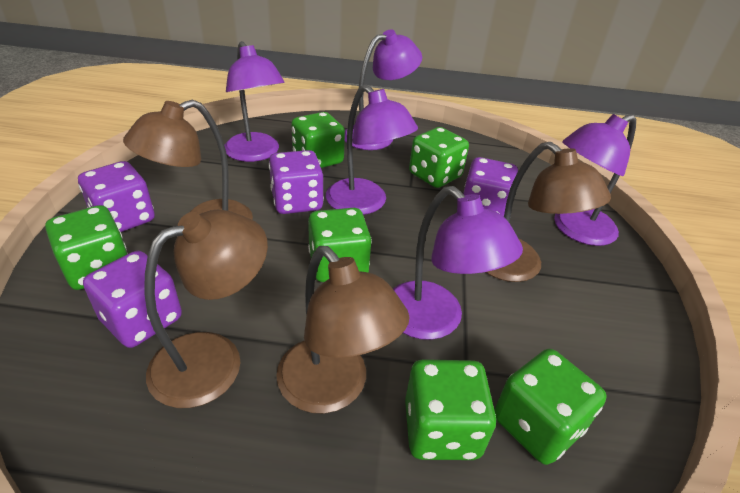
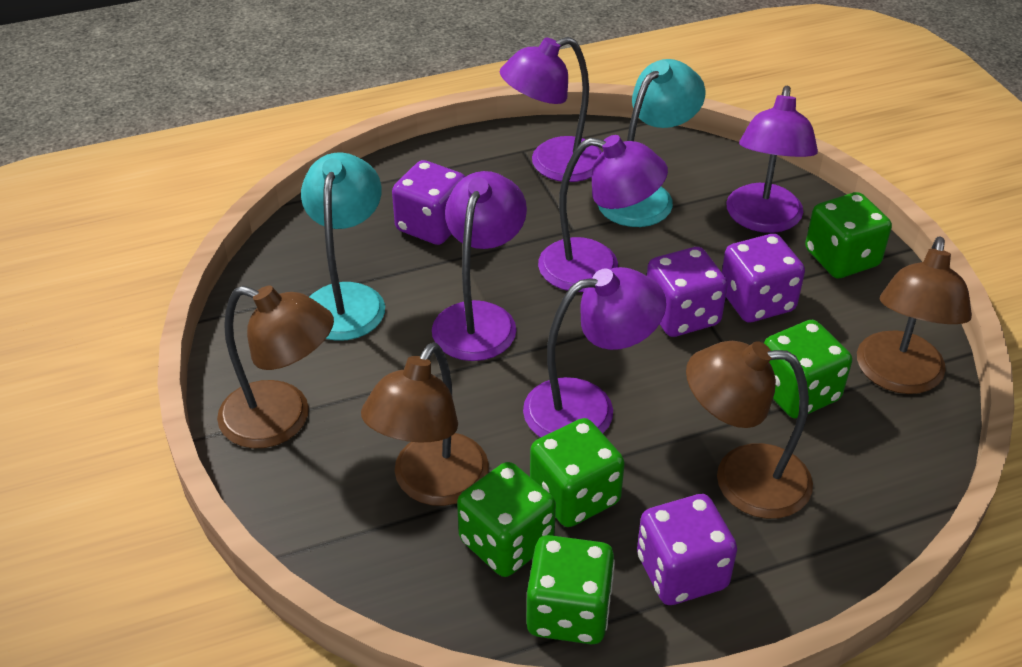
green dice: [45,205,128,290] [291,112,345,168] [308,208,372,282] [405,359,496,460] [409,127,469,188] [494,349,607,465] = 6 -> [457,462,556,577] [526,535,615,644] [530,418,625,527] [764,320,852,419] [805,192,892,278] = 5
turquoise lamp: none = 0 -> [301,152,385,341] [598,59,706,227] = 2

